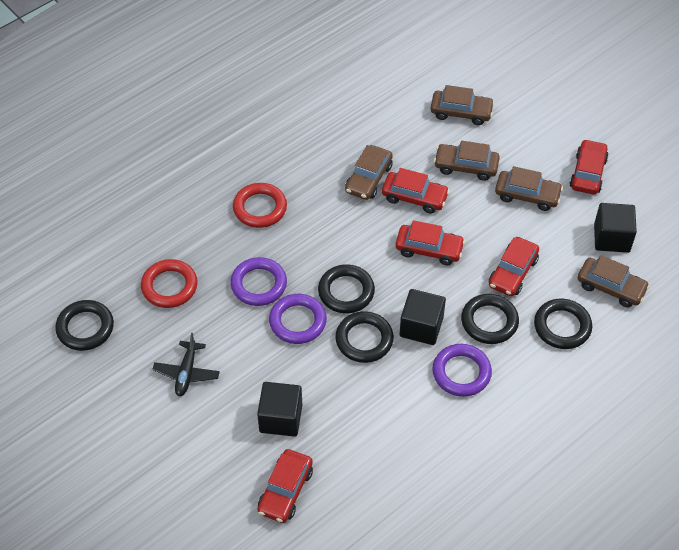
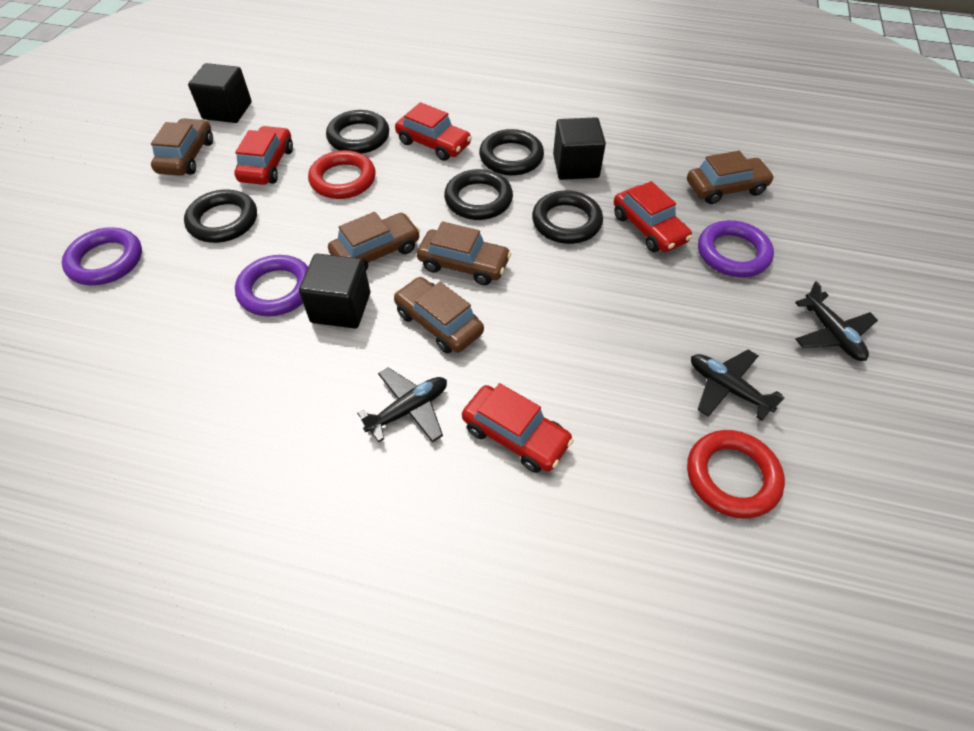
black plane: [152,333,220,396] = 1 -> [357,368,447,443] [691,349,785,421] [795,281,878,361] = 3
red car: [258,449,313,523] [382,168,450,214] [396,220,465,265] [489,237,539,296] [570,139,608,195] = 5 -> [234,126,293,185] [395,102,472,161] [462,383,574,473] [614,181,692,252] = 4

